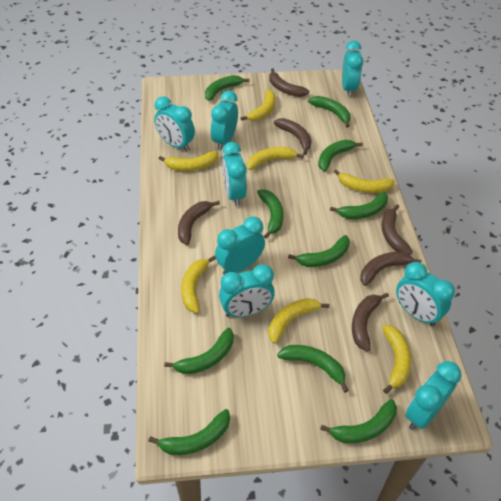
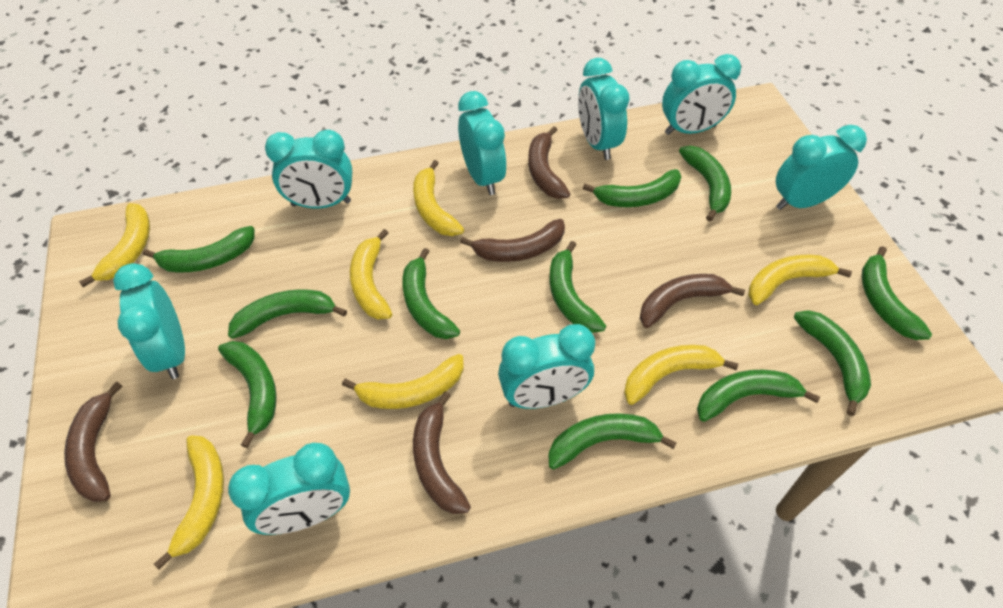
brown banana: [178,201,220,245] [269,68,310,97] [274,118,312,155] [352,293,389,351] [360,252,421,286] [382,204,413,255] = 6 -> [64,381,122,502] [413,391,471,514] [460,219,565,262] [528,126,570,199] [640,274,745,328] = 5
green banana: [148,409,230,455] [164,328,233,374] [205,75,250,101] [257,189,283,238] [277,345,349,393] [288,235,350,267] [308,96,351,128] [318,140,363,172] [320,399,397,443] [330,192,388,219] = 10 -> [143,226,255,273] [218,341,277,448] [228,289,347,339] [402,248,460,339] [549,413,677,470] [550,241,606,333] [583,169,681,207] [679,146,731,221] [697,370,820,422] [794,310,871,416] [862,246,932,340] = 11

